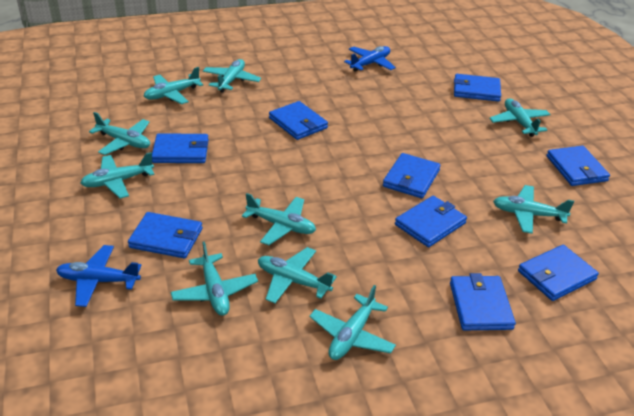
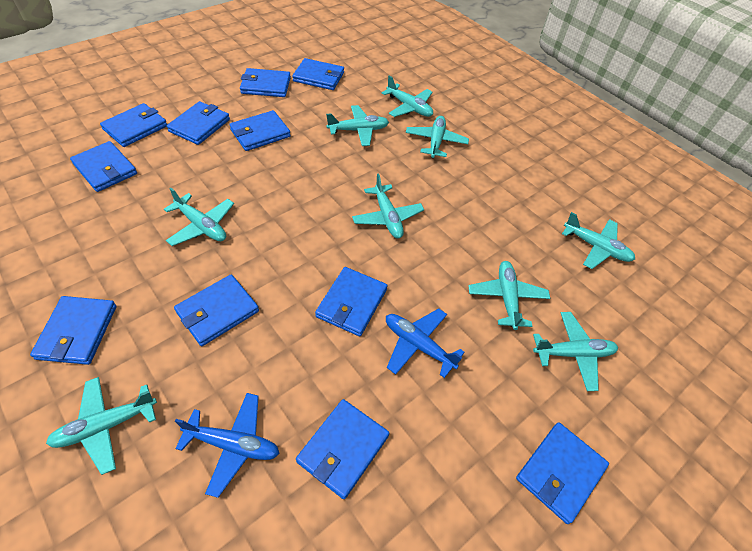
blue wallet: [128,212,202,258] [152,133,209,163] [269,101,328,140] [383,153,441,198] [395,196,467,247] [450,273,516,330] [454,74,501,102] [518,245,599,301] [547,146,610,186] = 9 -> [30,296,117,365] [70,141,137,192] [100,103,167,147] [167,101,230,145] [174,275,259,346] [229,110,291,151] [240,68,291,97] [292,58,344,90] [296,399,389,499] [315,267,388,336] [516,422,609,524] = 11
turquoise plane: [80,152,155,198] [89,112,150,155] [144,67,203,104] [171,241,258,316] [203,59,261,93] [242,193,316,245] [258,247,337,303] [310,285,396,360] [489,99,551,137] [493,185,574,234] = 10 -> [46,377,157,475] [164,188,234,246] [326,105,389,146] [352,174,424,238] [382,76,433,117] [406,116,469,158] [469,261,550,330] [533,312,618,391] [562,212,635,269] = 9

